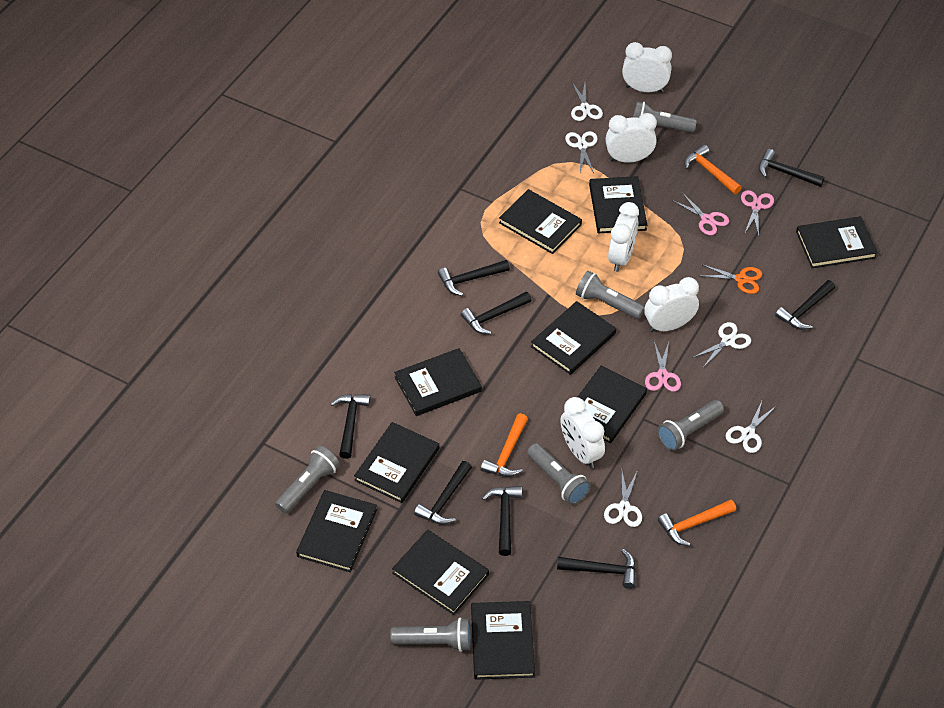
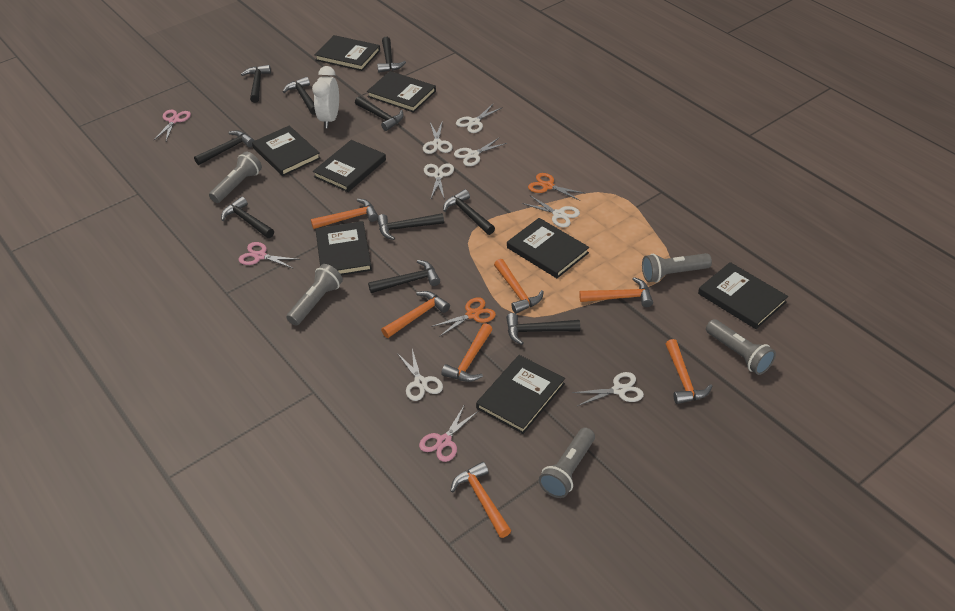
black book: [296,490,377,572] [354,422,439,503] [392,529,489,615] [394,348,482,416] [471,601,535,680] [499,189,582,254] [531,301,616,375] [578,366,647,444] [589,176,647,233] [796,216,878,268] = 10 -> [252,126,321,176] [313,140,386,192] [315,35,380,71] [315,221,372,275] [367,71,436,113] [476,355,565,434] [507,218,589,278] [698,262,788,329] = 8
black hammer: [331,394,370,459] [414,461,472,525] [438,260,510,296] [461,292,532,335] [482,486,522,556] [557,549,636,589] [759,149,825,187] [775,280,835,330] = 8 -> [194,130,255,165] [221,197,274,238] [241,65,271,103] [283,77,316,115] [355,96,404,131] [368,260,440,293] [377,37,406,73] [377,213,444,240] [443,189,495,235] [506,313,580,345] = 10
grey flashlight: [275,446,340,514] [390,617,471,652] [527,443,591,505] [576,271,645,319] [633,101,697,133] [657,400,724,451] = 6 -> [209,151,262,203] [286,264,343,326] [539,428,595,498] [642,253,712,282] [706,319,776,375] = 5
orange hammer: [481,413,528,477] [658,500,736,546] [684,144,742,194] = 3 -> [311,199,378,229] [381,291,450,338] [441,323,493,382] [451,462,511,538] [494,259,544,314] [579,277,653,307] [666,339,712,404] = 7
orange scissors: [701,264,762,294] = 1 -> [431,297,496,337] [528,173,584,201] = 2
white clock: [561,397,605,468] [606,113,657,163] [608,202,639,272] [622,42,672,93] [644,277,699,332] = 5 -> [312,66,339,128] = 1
white scissors: [565,131,597,173] [571,82,603,121] [604,470,642,527] [692,322,751,368] [726,401,776,453] = 5 -> [397,349,443,401] [423,120,452,154] [424,163,454,200] [454,137,507,166] [456,103,503,133] [522,196,580,227] [572,372,644,406] = 7

